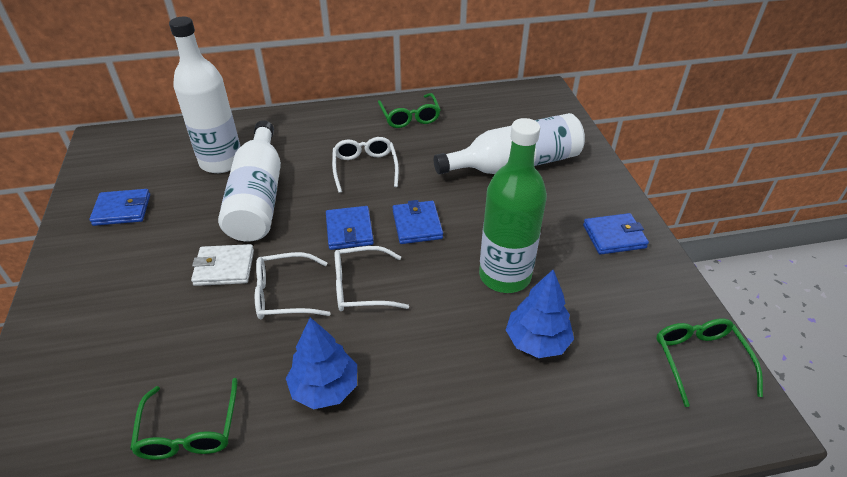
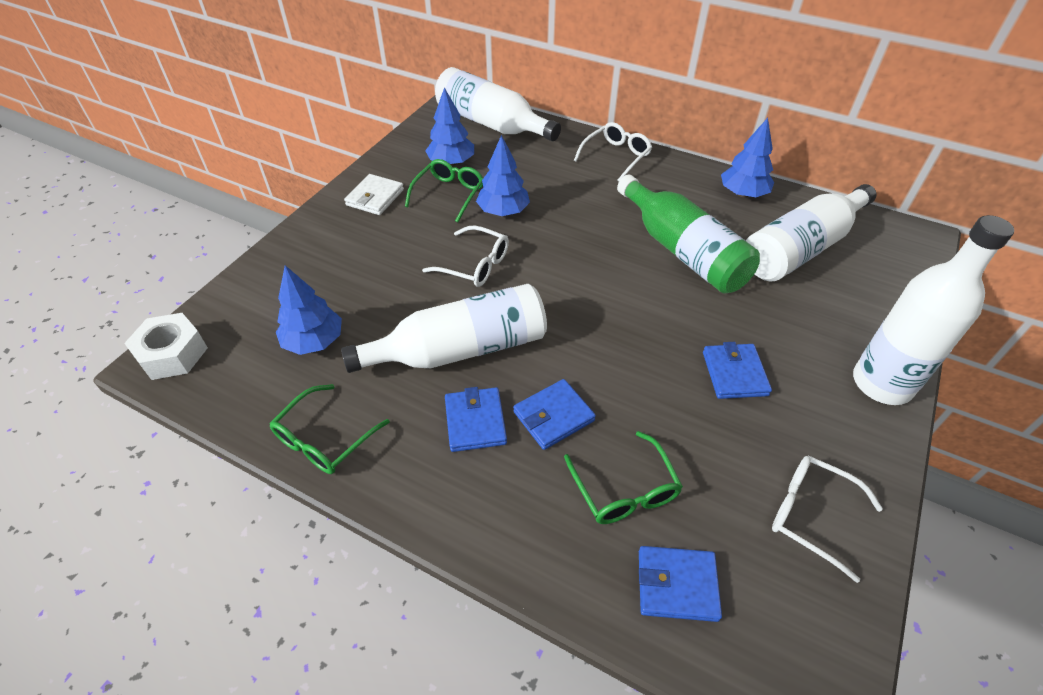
blue tree: [286,317,357,409] [506,270,574,358] = 2 -> [276,265,342,355] [425,87,474,166] [476,135,530,216] [721,118,774,197] = 4
white bottle: [169,17,240,173] [218,120,281,242] [434,113,585,174] = 3 -> [341,284,547,373] [435,67,561,141] [746,184,876,281] [853,215,1014,405] = 4
white nut: none = 0 -> [124,313,208,380] = 1

